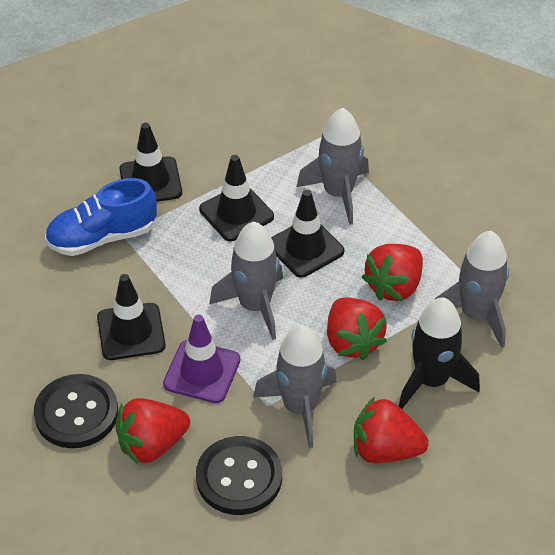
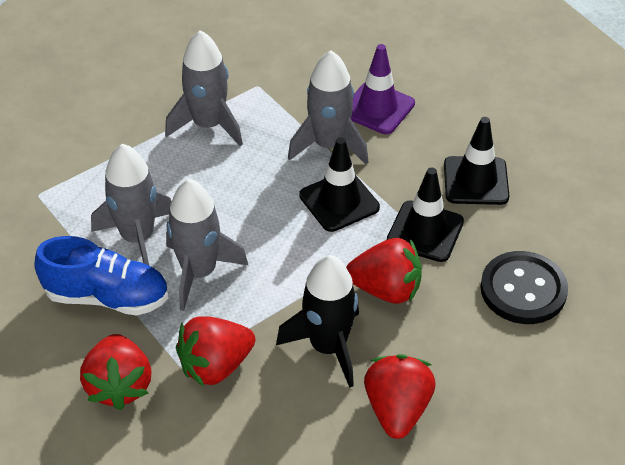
black button: [34,374,118,448] [196,436,282,515] = 2 -> [480,251,568,324] = 1
black traffic cone: [97,274,166,360] [120,123,182,202] [199,155,274,241] [271,190,344,278] = 4 -> [299,137,380,232] [387,167,464,262] [444,117,509,205] = 3

